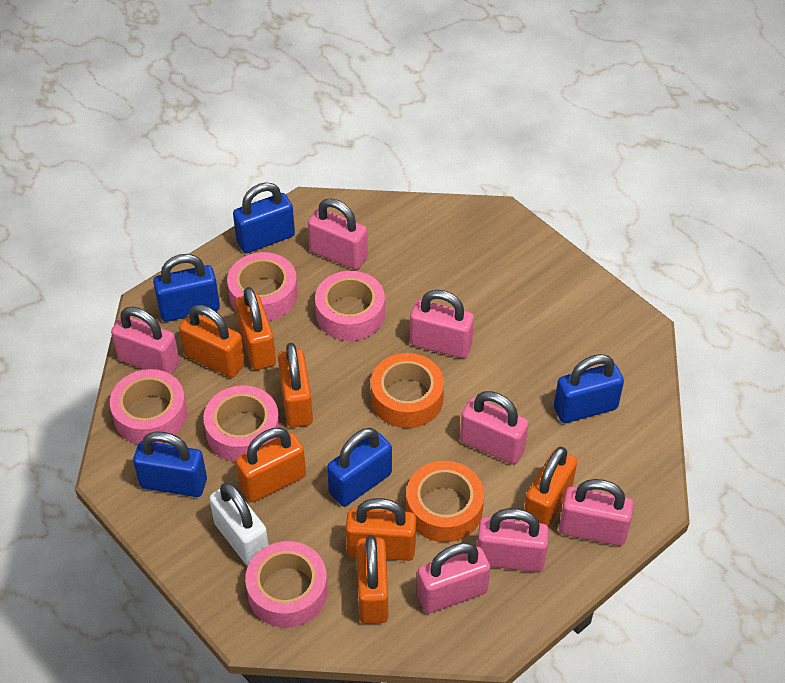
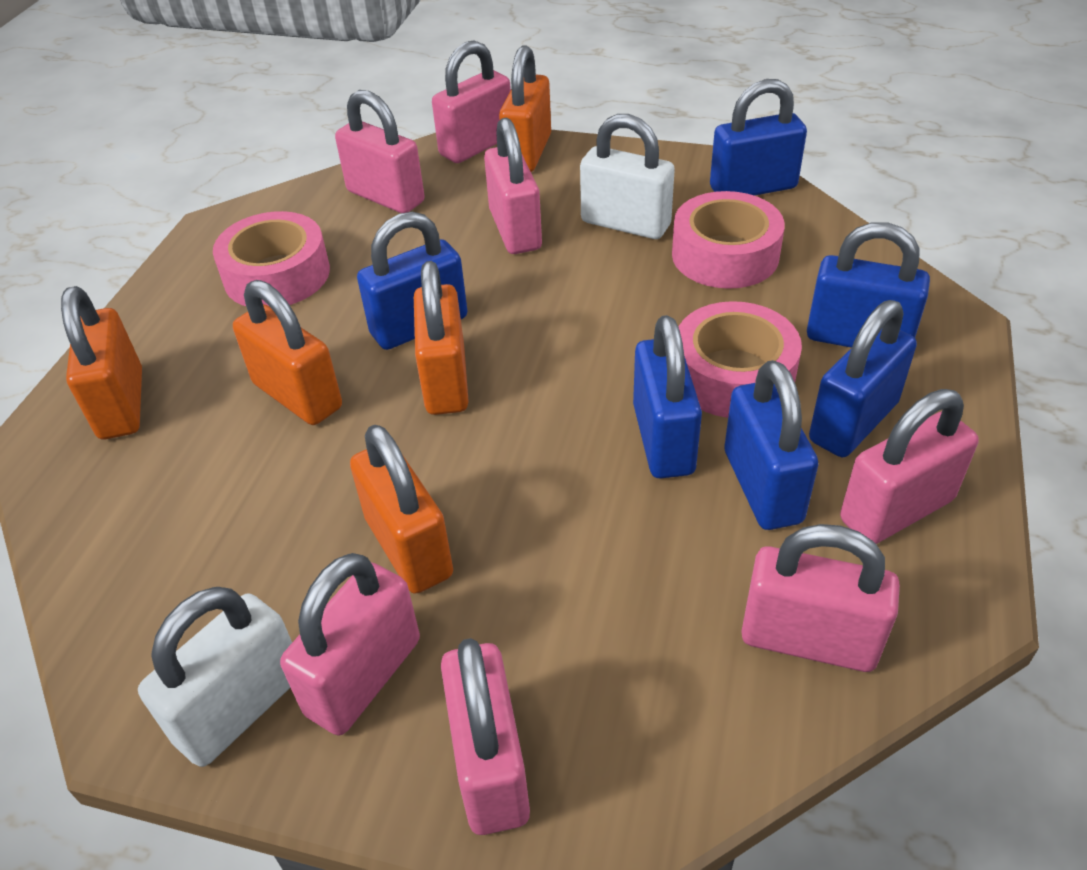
blue padlock: [133,431,207,497] [153,254,220,322] [233,182,295,253] [327,428,392,506] [554,354,624,423] = 5 -> [357,212,467,350] [633,315,702,478] [710,79,807,196] [724,360,819,530] [807,222,930,348] [809,300,917,457] = 6
orange padlock: [179,305,245,378] [235,287,276,370] [236,428,306,502] [278,343,313,427] [346,498,416,561] [356,535,388,624] [524,447,577,528] = 7 -> [61,286,142,439] [233,280,342,425] [350,425,453,594] [414,261,469,415] [499,45,551,172] = 5
orange tape: [371,353,444,428] [406,461,484,542] = 2 -> none = 0
pink tape: [110,369,187,444] [203,385,280,462] [227,252,298,321] [245,541,328,628] [315,271,385,341] = 5 -> [213,211,330,307] [672,191,785,289] [679,301,802,418] = 3
white padlock: [209,482,268,566] = 1 -> [138,587,292,767] [580,114,675,239] = 2

